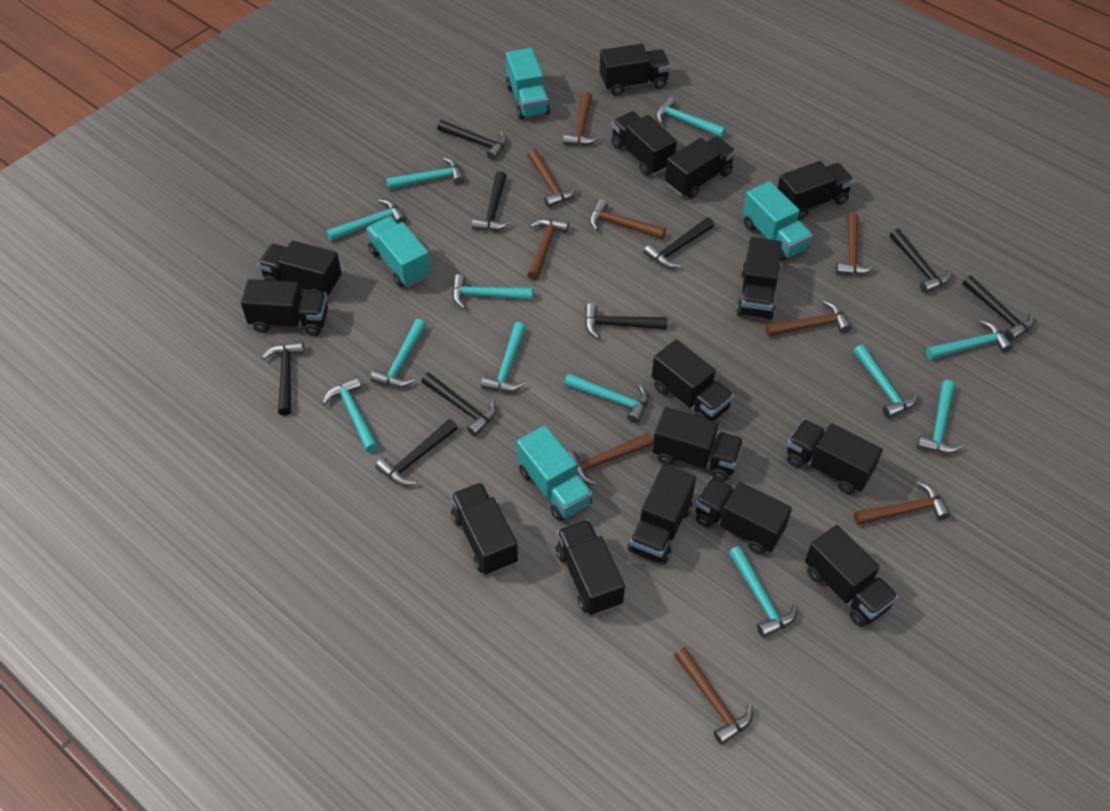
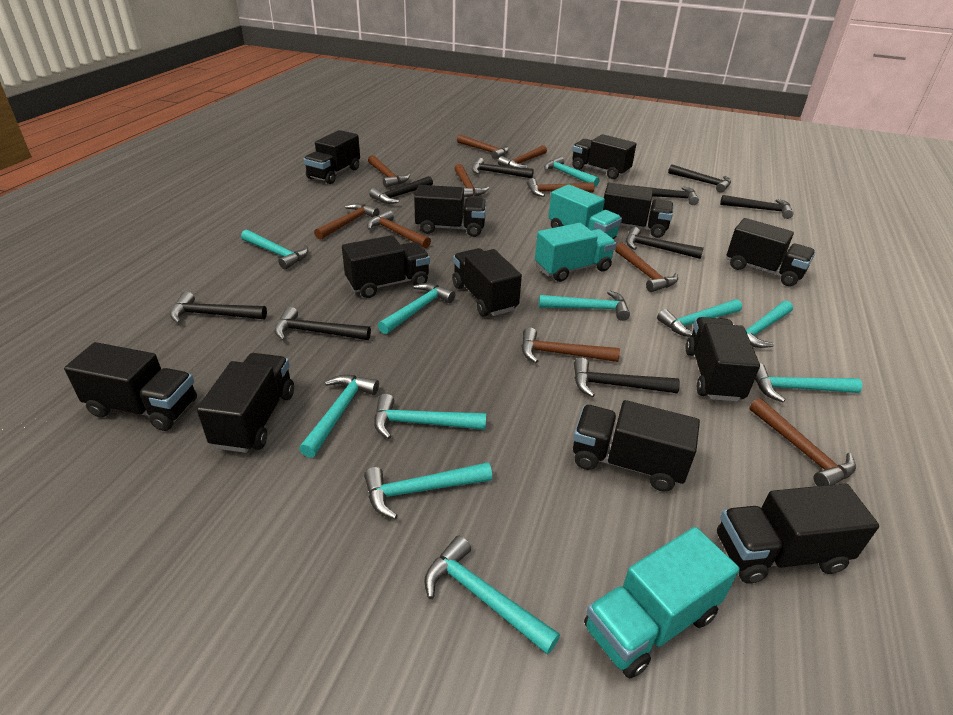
black truck: [241,279,328,336] [258,241,342,295] [451,483,518,575] [556,520,625,615] [600,44,671,96] [611,111,677,176] [628,465,696,564] [652,339,734,421] [652,407,744,482] [665,136,736,199] [695,477,792,555] [737,237,782,320] [778,161,854,220] [787,419,883,494] [805,525,898,627] = 15 -> [64,342,197,431] [197,353,294,453] [303,130,360,184] [342,235,430,298] [414,185,487,237] [452,248,522,316] [572,134,636,179] [573,400,700,492] [603,183,673,238] [685,317,760,402] [717,483,879,584] [727,218,815,286] = 12
brown hammer: [527,149,577,207] [527,218,569,280] [563,92,600,146] [568,432,654,485] [590,199,666,239] [674,647,753,745] [765,301,852,337] [836,213,876,275] [854,481,950,525] = 9 -> [314,203,379,240] [367,210,431,248] [368,155,410,188] [454,164,489,197] [457,134,509,160] [498,145,547,168] [522,327,620,363] [527,178,594,197] [615,243,678,292] [749,398,856,486] = 10
turquoise hammer: [322,377,378,452] [326,199,406,241] [370,319,426,387] [386,157,464,189] [452,274,533,309] [481,322,526,392] [564,373,648,423] [656,96,726,138] [729,546,798,638] [853,344,918,418] [917,380,963,454] [926,320,1013,360] = 12 -> [241,230,309,269] [299,375,379,458] [364,462,492,519] [374,394,486,439] [378,283,455,334] [424,536,560,655] [539,290,630,321] [544,157,600,186] [657,299,742,337] [733,301,793,348] [755,363,862,402] = 11
turquoise truck: [366,216,431,287] [506,48,550,119] [517,425,593,521] [743,181,813,261] = 4 -> [535,223,616,282] [548,184,622,239] [584,527,740,678] = 3

